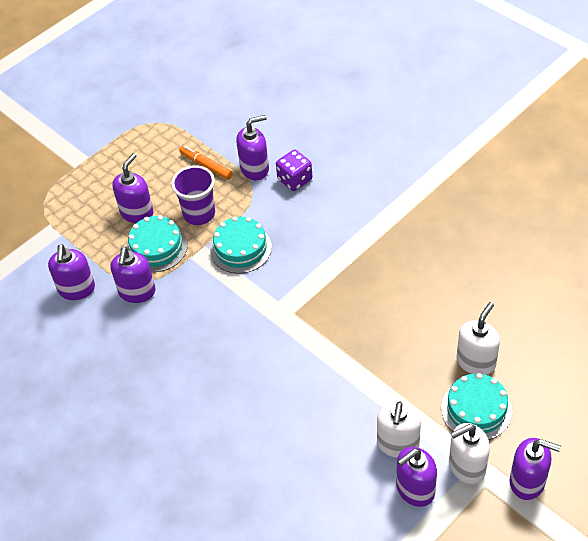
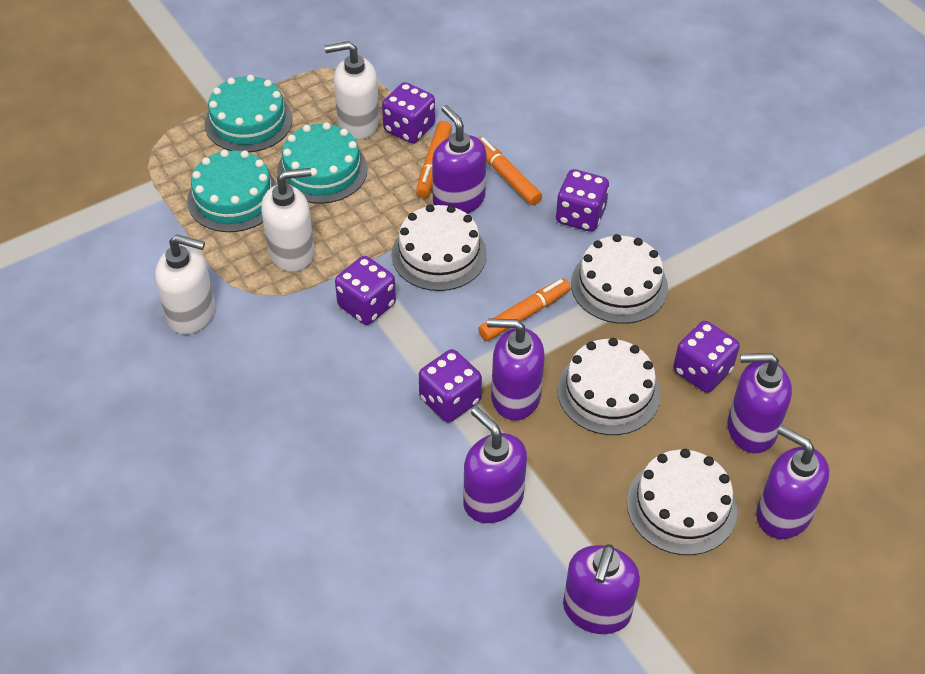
orange marker: [179,145,233,180] = 1 -> [416,121,452,198] [478,137,542,205] [478,278,571,341] = 3
purple cup: [171,165,215,225] = 1 -> none = 0
purple dice: [276,150,312,191] = 1 -> [335,256,396,325] [382,82,435,143] [419,349,482,423] [556,169,609,232] [673,321,740,393] = 5
white cake: none = 0 -> [392,204,487,291] [557,338,661,435] [571,234,668,324] [627,449,737,555] = 4

